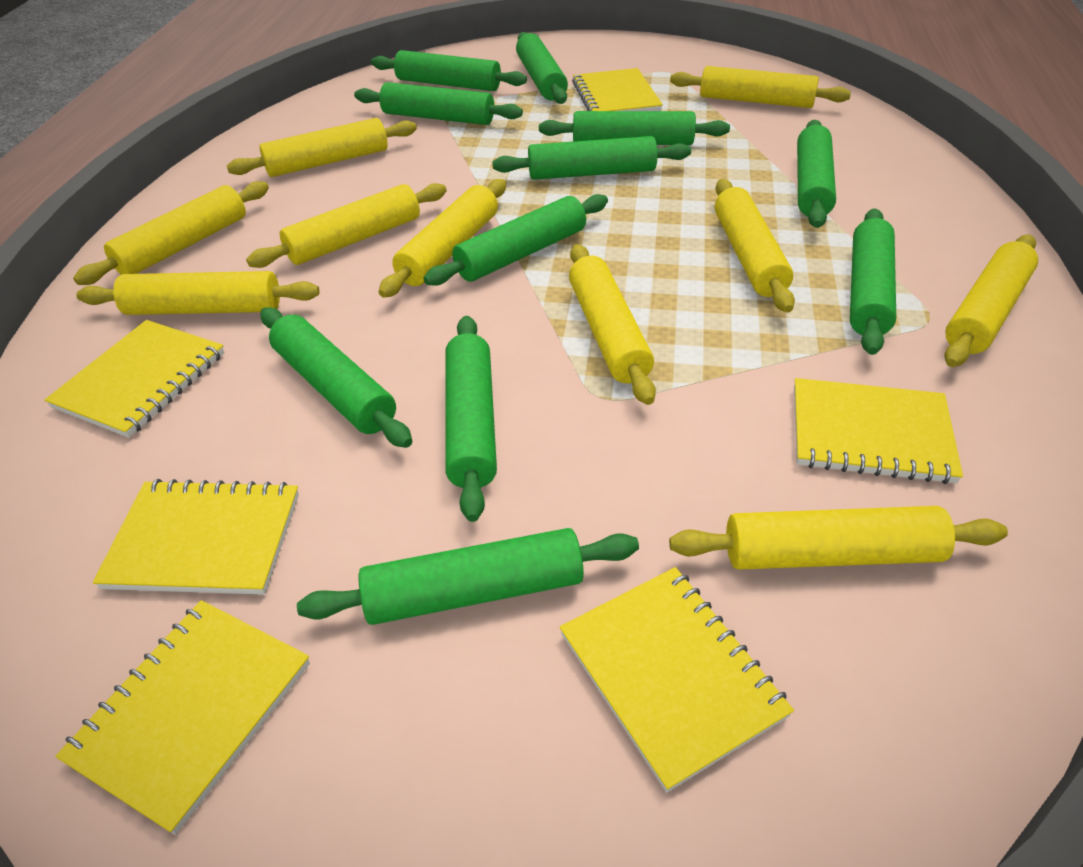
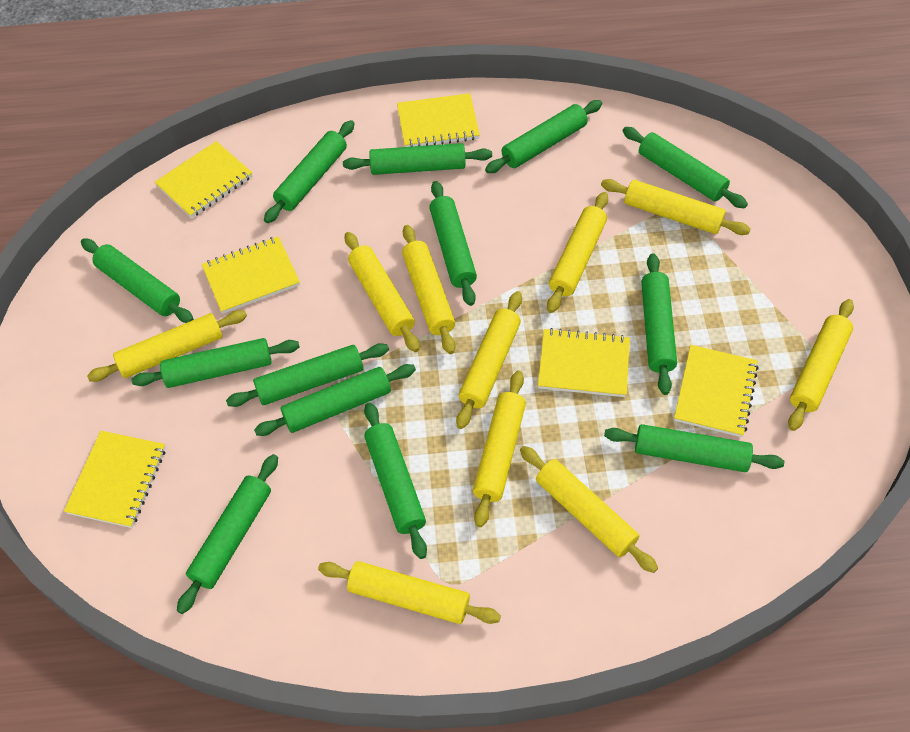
green rolling pin: [260,307,413,448] [297,528,639,625] [354,82,523,125] [371,50,527,91] [424,194,608,286] [446,316,497,522] [492,136,691,180] [516,32,568,104] [539,111,730,145] [797,120,836,228] [850,209,896,355] = 11 -> [81,238,194,323] [131,338,299,388] [177,454,278,614] [226,343,389,407] [254,364,416,436] [264,120,355,223] [343,143,492,175] [364,402,427,559] [429,181,477,306] [485,100,602,173] [604,424,784,472] [623,127,748,208] [641,253,677,395] = 13

